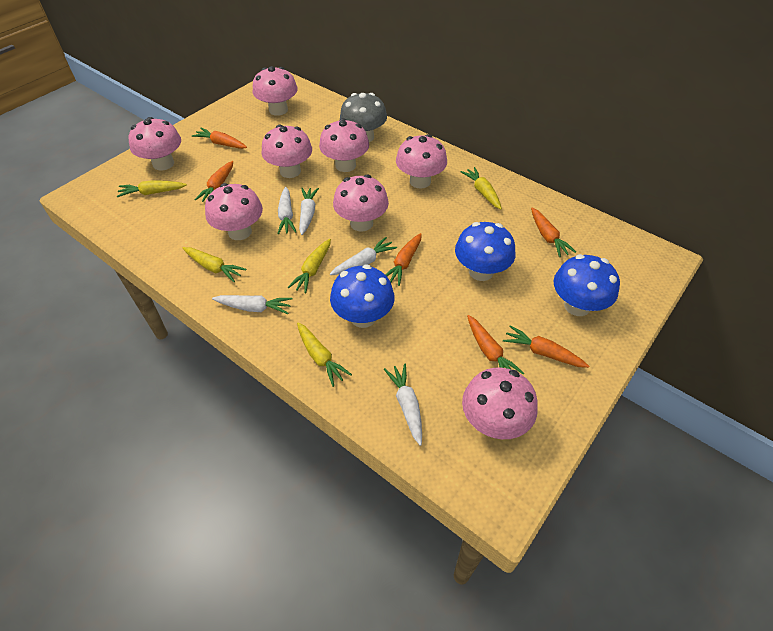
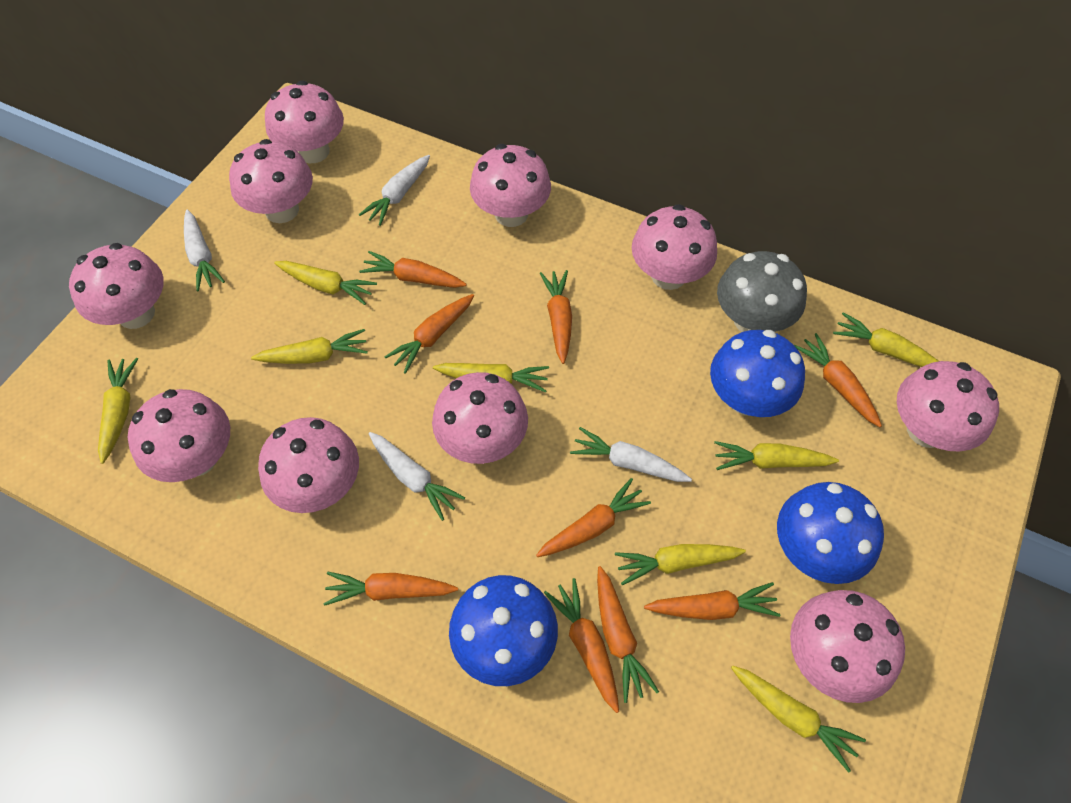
orange carrot: [192,128,247,149] [194,161,233,202] [386,233,422,286] [467,315,524,374] [503,325,589,368] [531,207,576,257] = 6 -> [323,572,458,606] [359,251,467,288] [384,294,474,374] [536,478,651,557] [540,270,572,364] [544,578,619,713] [597,566,659,703] [644,582,781,620] [794,333,882,427] = 9
pink mushroom: [128,117,181,171] [205,183,263,240] [253,66,298,116] [262,125,312,178] [319,118,369,172] [333,175,389,232] [396,134,447,188] [462,368,538,439] = 8 -> [69,243,164,329] [128,389,230,482] [229,139,313,223] [258,417,359,513] [265,81,344,163] [432,372,528,464] [470,144,551,227] [632,204,717,290] [790,590,905,703] [897,361,999,452] = 10
white carrot: [212,295,292,314] [278,187,296,234] [299,188,319,235] [330,237,397,275] [384,363,422,446] = 5 -> [184,210,225,292] [359,155,430,226] [369,432,465,521] [570,427,692,482] = 4
yellow carrot: [117,180,187,197] [183,247,247,282] [287,239,331,293] [297,322,352,387] [461,167,502,209] = 5 -> [98,358,138,464] [251,329,368,364] [274,261,377,305] [433,363,549,393] [615,544,746,585] [714,441,839,470] [731,666,866,773] [833,312,939,367] = 8

